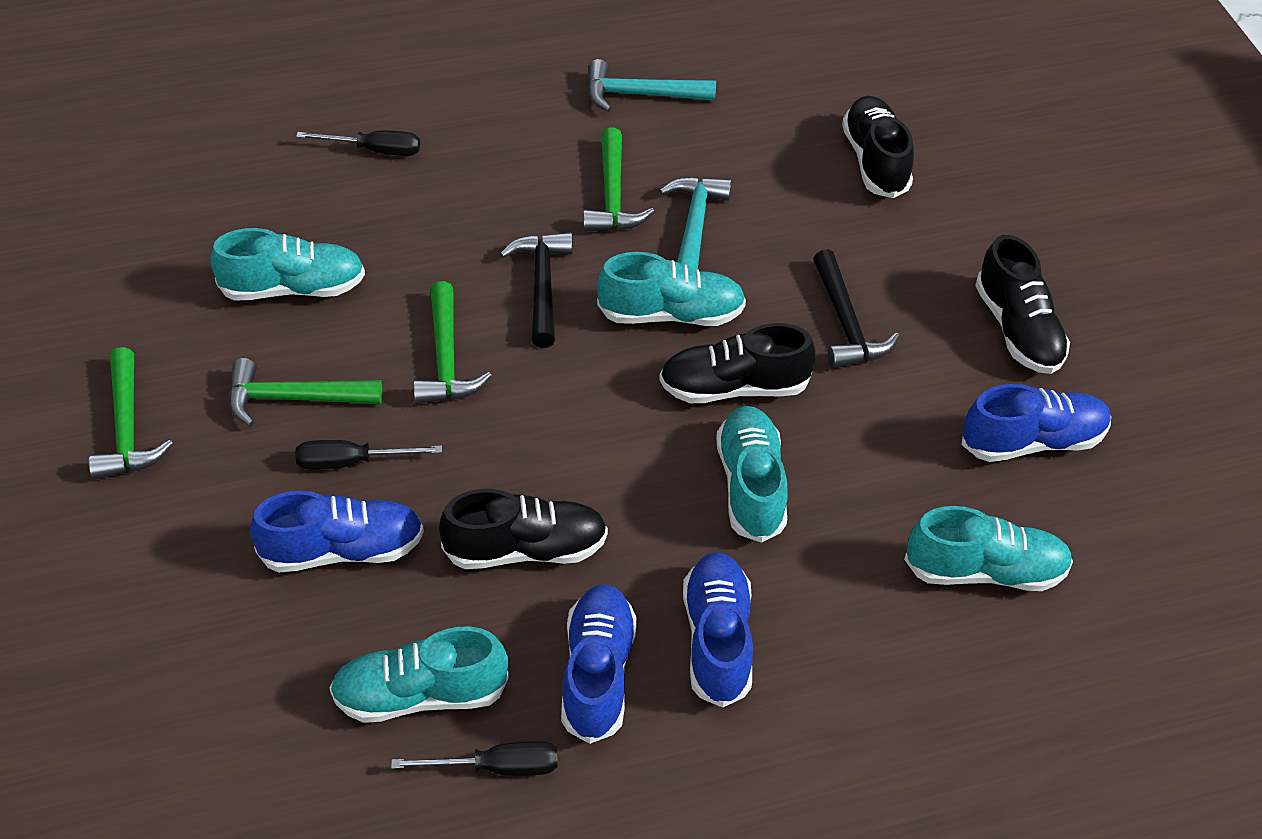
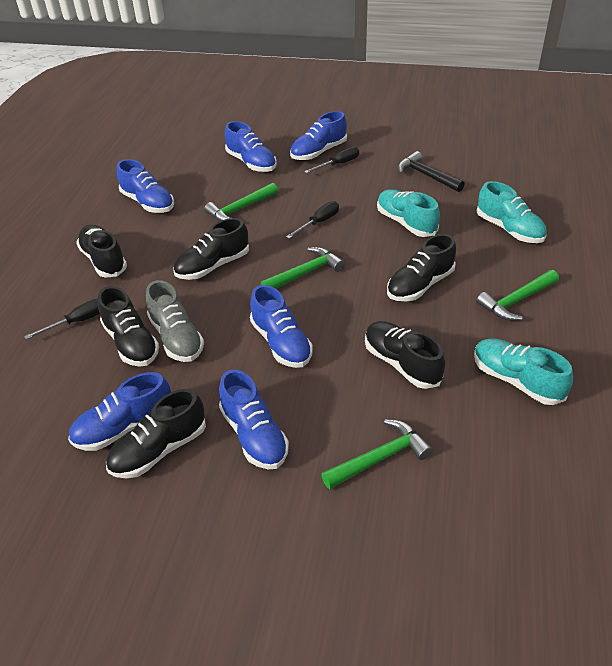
black hammer: [500,232,573,348] [813,249,899,369] = 2 -> [398,151,465,192] = 1
black shoe: [439,489,608,569] [659,323,816,403] [842,96,914,198] [975,235,1070,374] = 4 -> [76,225,127,278] [98,286,159,367] [106,389,206,478] [173,218,249,280] [365,321,445,389] [387,234,456,301] = 6
blue shoe: [250,491,424,573] [561,584,637,744] [683,552,753,707] [961,384,1111,462] = 4 -> [68,372,171,451] [117,159,174,213] [219,369,289,469] [225,121,277,172] [250,285,313,368] [290,111,347,160] = 6
grey shoe: none = 0 -> [146,280,204,362] = 1
turquoise hammer: [587,59,716,112] [659,176,732,271] = 2 -> none = 0
turquoise shoe: [211,228,365,301] [329,627,509,723] [597,252,746,326] [716,406,788,543] [904,506,1073,591] = 5 -> [377,189,440,237] [474,338,573,405] [477,181,547,243] = 3

